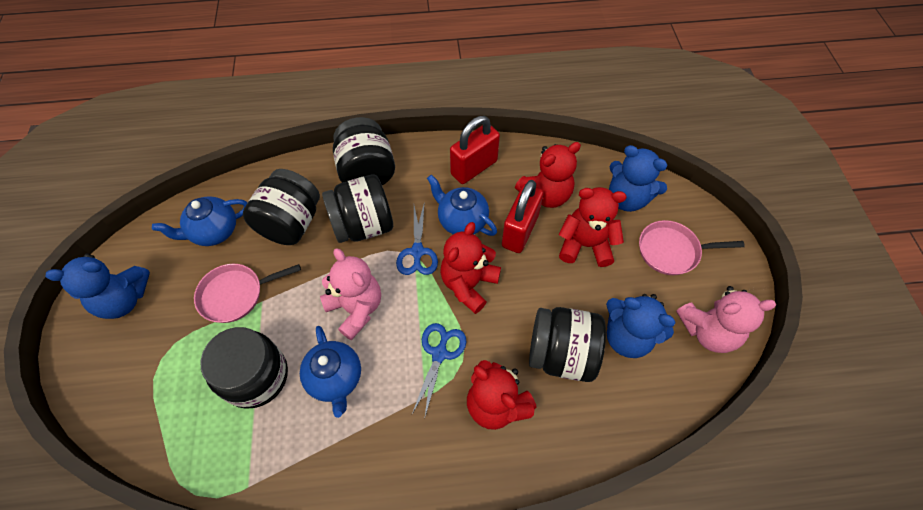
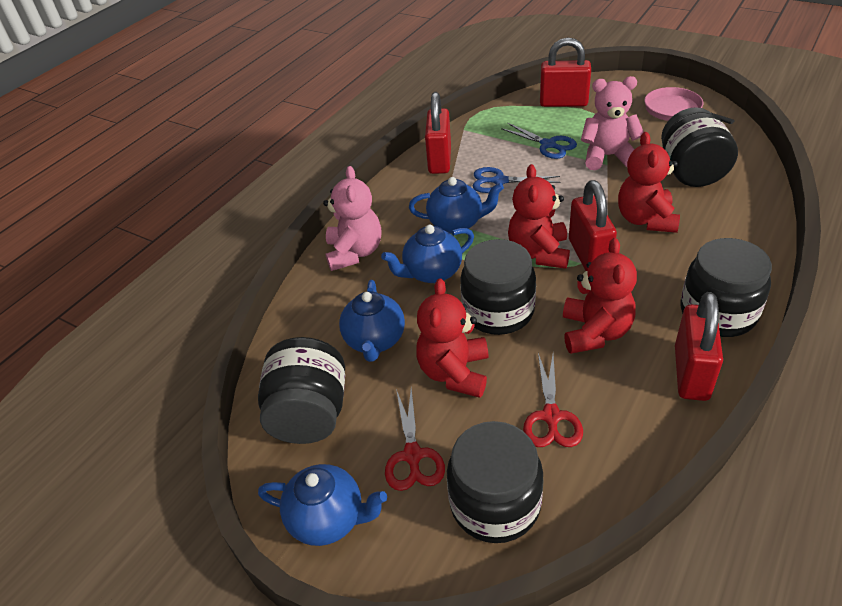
blue teapot: [152,196,248,246] [300,326,361,418] [427,175,497,236] = 3 -> [258,464,387,546] [339,280,405,362] [381,225,474,283] [409,177,504,233] = 4
blue teddy bear: [46,253,150,319] [606,294,676,358] [609,145,668,212] = 3 -> none = 0
pink pan: [194,264,301,323] [639,220,745,275] = 2 -> [644,87,735,124] = 1
red padlock: [450,116,500,184] [502,180,544,253] = 2 -> [425,92,451,174] [540,38,591,107] [569,180,617,271] [675,292,723,401] = 4
red scissors: none = 0 -> [385,388,445,491] [523,353,583,447] = 2

